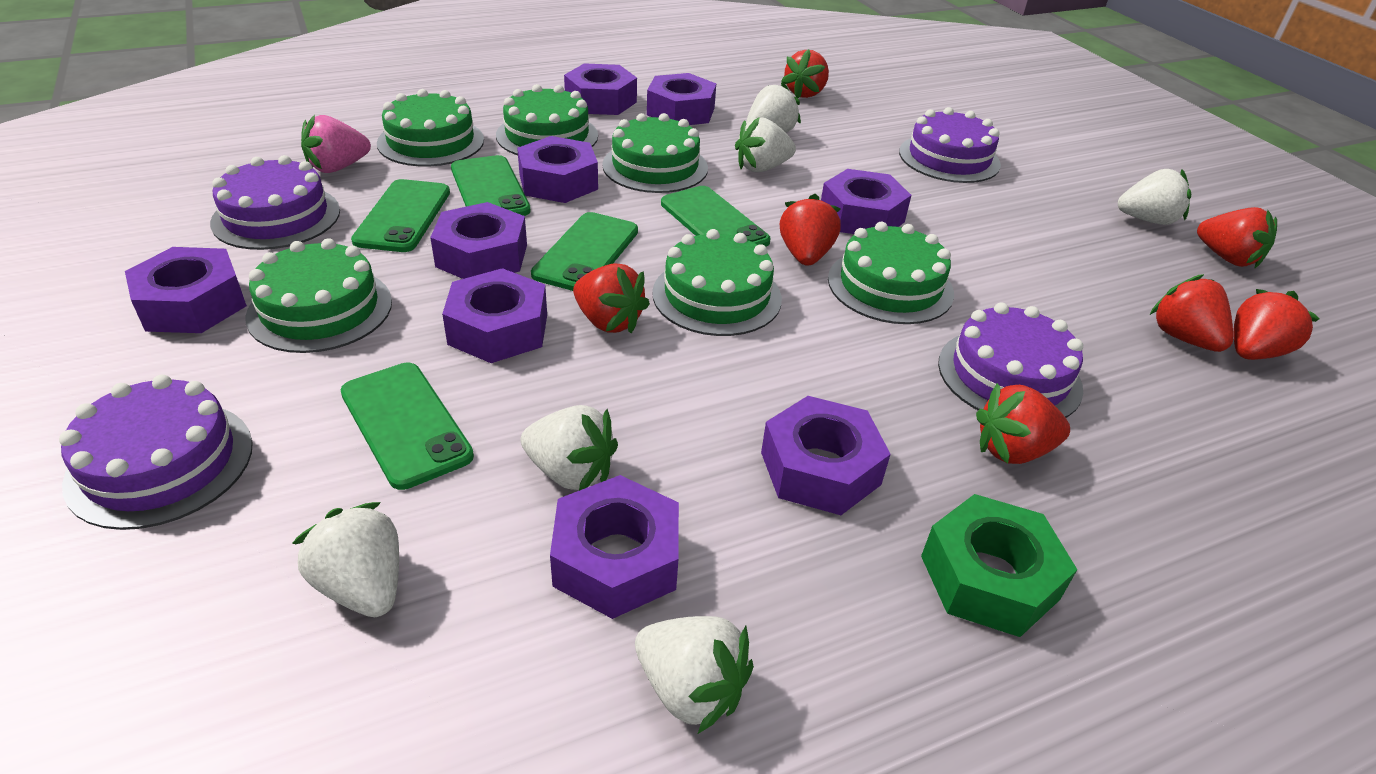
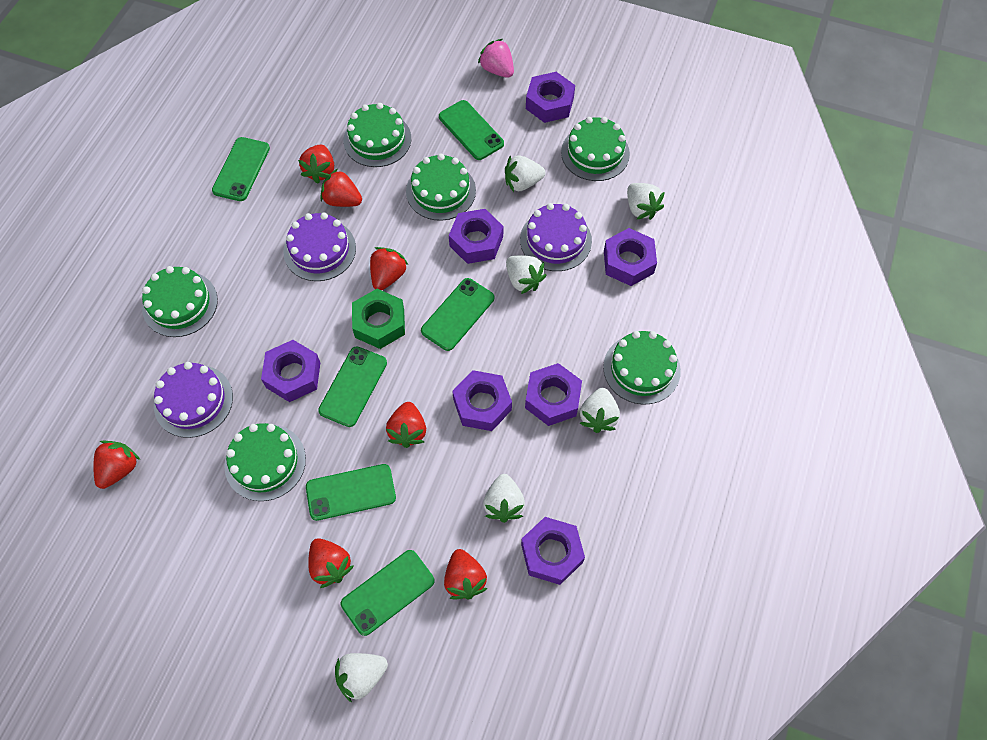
green phone: [340,362,474,490] [351,179,450,252] [451,155,531,216] [531,212,638,291] [661,186,770,246] = 5 -> [212,137,270,201] [306,464,396,521] [318,347,387,427] [341,550,435,636] [421,278,494,351] [439,100,504,160] = 6
purple cake: [59,375,253,530] [210,155,340,250] [899,107,1001,183] [938,302,1083,418] = 4 -> [154,362,233,438] [283,213,356,281] [520,203,592,271] = 3
purple nut: [125,247,247,333] [430,202,527,279] [442,268,547,363] [517,136,598,203] [550,475,679,619] [564,63,637,115] [647,73,716,125] [761,396,891,515] [821,169,911,234] = 9 -> [261,340,320,402] [449,209,504,264] [452,370,512,431] [521,517,585,585] [525,363,582,426] [526,72,575,123] [604,228,657,286] = 7

